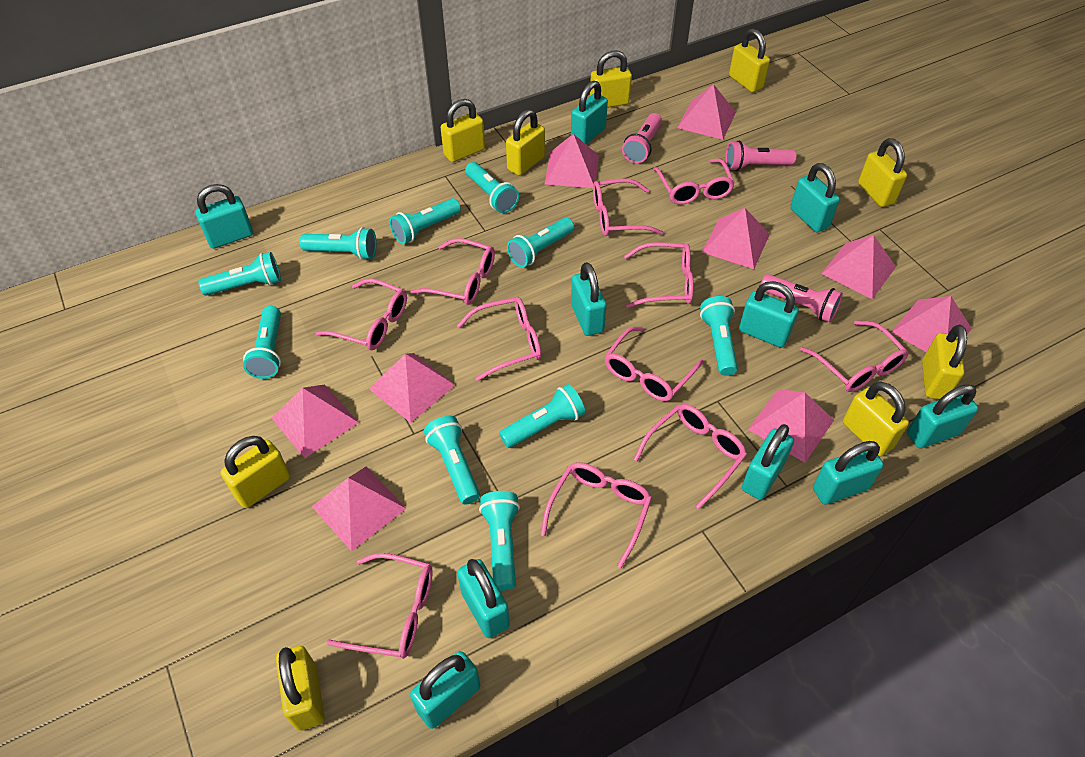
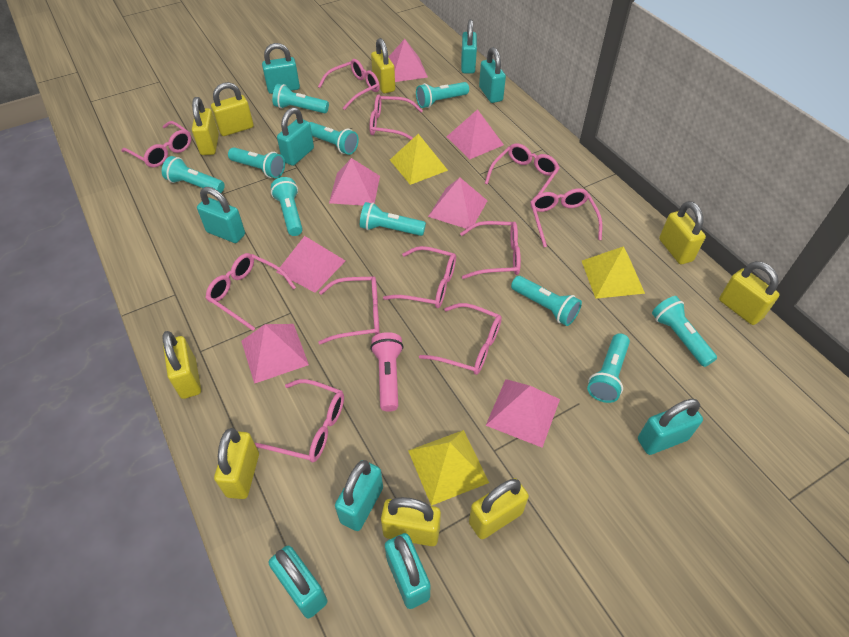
pink flashlight: [622,113,662,163] [725,141,796,171] [761,274,843,322] = 3 -> [370,332,404,412] = 1
pink pyramid: [272,384,359,458] [312,467,407,552] [369,353,455,423] [545,134,599,188] [677,84,736,140] [702,208,770,269] [748,389,834,463] [821,235,896,299] [891,296,972,352] = 9 -> [241,324,309,384] [277,236,345,293] [329,158,380,206] [389,39,428,82] [428,178,488,229] [447,109,504,159] [486,379,560,448] = 7
turquoise padlock: [195,184,253,249] [410,651,480,729] [457,559,510,638] [571,81,608,144] [571,262,607,336] [739,281,799,348] [742,424,794,500] [790,163,840,232] [813,441,884,505] [907,384,978,448] = 10 -> [197,187,245,243] [262,43,300,94] [269,546,328,618] [277,107,314,166] [335,460,383,531] [385,533,430,609] [461,19,477,74] [479,47,506,103] [638,399,703,455] = 9
yellow pyramid: none = 0 -> [390,134,448,185] [408,430,489,506] [582,246,645,299] = 3

